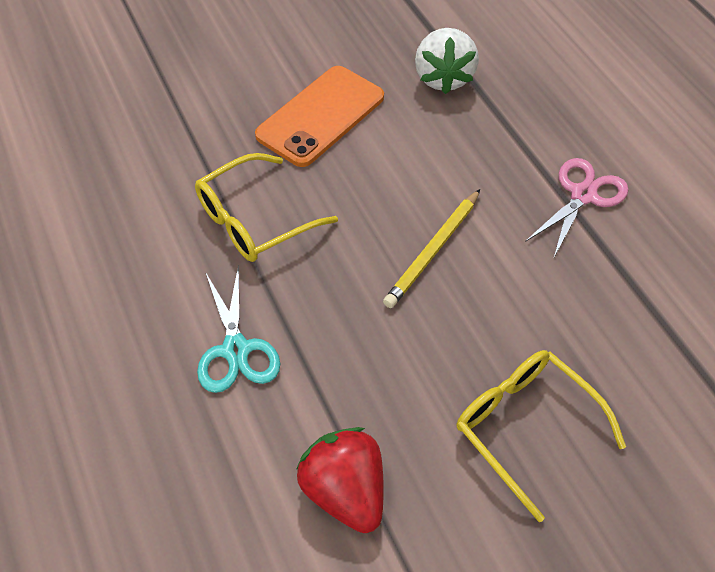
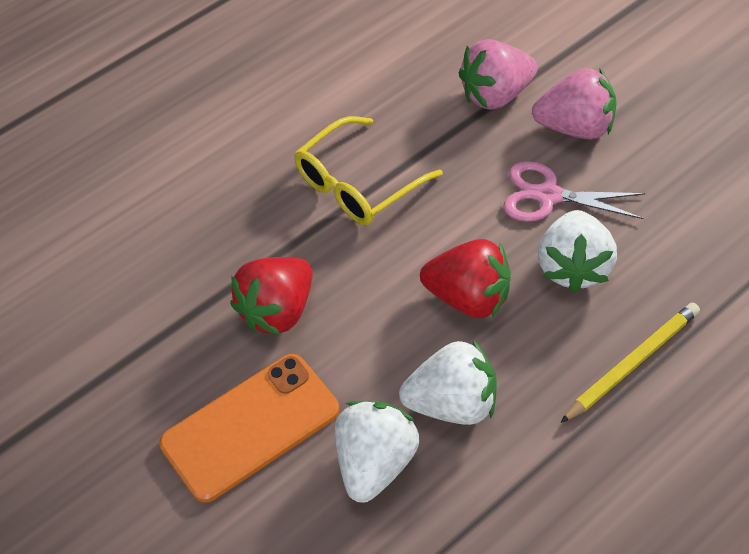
pink strawberry: none = 0 -> [459,39,538,110] [532,68,617,140] = 2
red strawberry: [296,427,384,533] = 1 -> [230,257,313,335] [420,239,511,318] = 2
turquoise scissors: [197,265,280,393] = 1 -> none = 0
white strawberry: [415,28,479,94] = 1 -> [335,401,420,503] [399,339,497,425] [538,210,617,293] = 3
yellow glasses: [195,153,338,262] [457,350,626,522] = 2 -> [294,116,443,225] = 1

